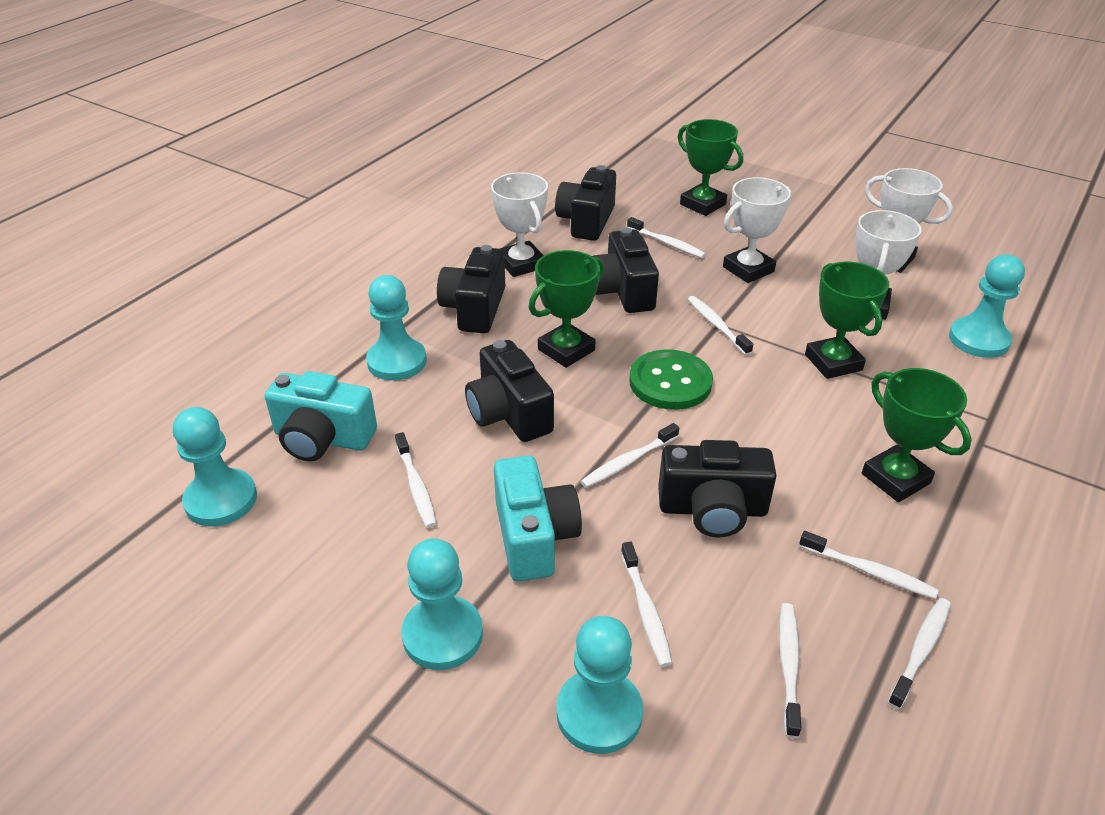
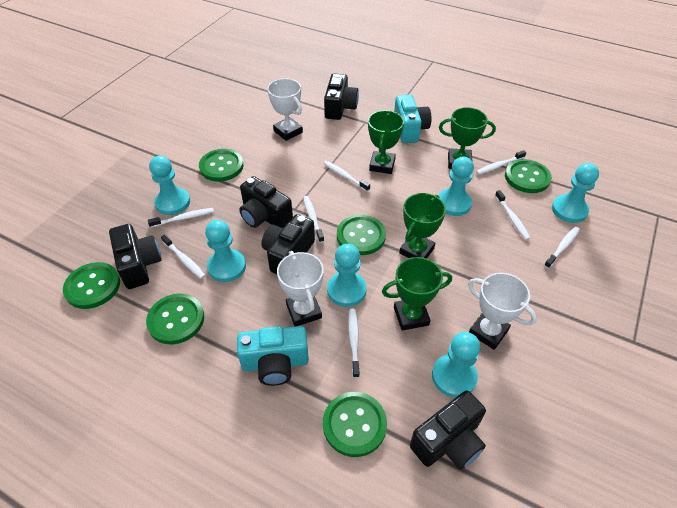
green button: [629,349,713,410] = 1 -> [63,262,120,309] [146,294,204,344] [199,149,243,182] [323,392,387,457] [337,215,386,255] [505,159,552,193] = 6
turquoise pawn: [173,407,257,527] [366,275,427,381] [401,538,483,670] [556,616,643,754] [949,254,1025,358] = 5 -> [149,156,190,215] [205,220,246,282] [327,244,367,307] [432,332,480,398] [438,157,474,216] [552,163,599,223] = 6
white trophy: [491,172,548,277] [723,177,792,283] [856,210,922,320] [865,168,953,273] = 4 -> [267,78,303,141] [277,251,324,326] [468,273,537,350] = 3

